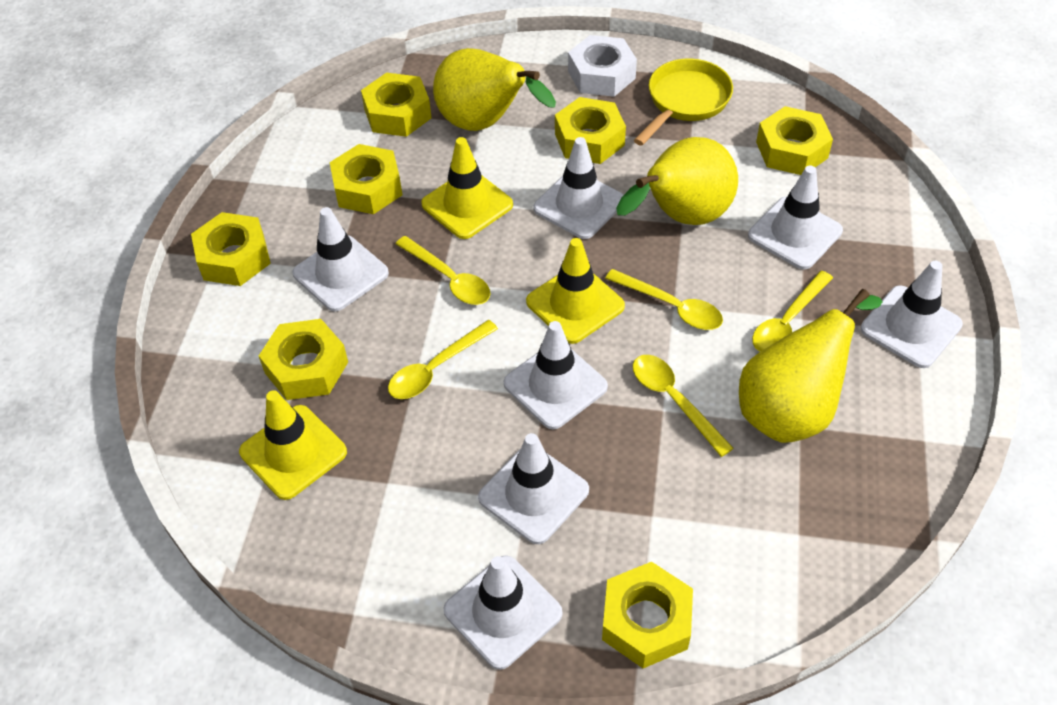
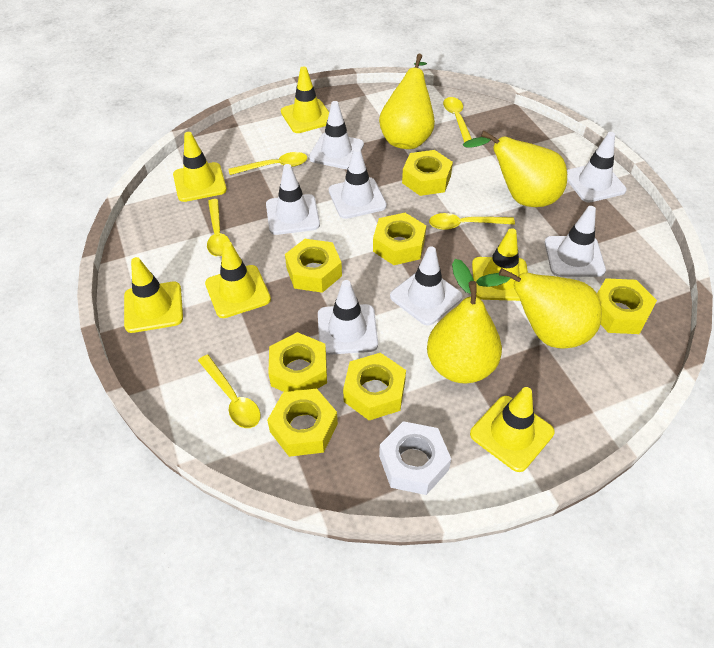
yellow pan: [634,58,733,146] = 1 -> none = 0
yellow pear: [433,48,556,131] [616,137,738,225] [739,289,883,443] = 3 -> [379,53,435,149] [427,259,502,383] [463,130,567,207] [476,268,602,349] = 4
yellow traffic cone: [239,390,347,500] [421,137,513,239] [526,238,625,344] = 3 -> [124,257,183,333] [173,132,227,202] [205,241,271,318] [281,66,329,133] [470,387,554,472] [472,228,528,301] = 6

